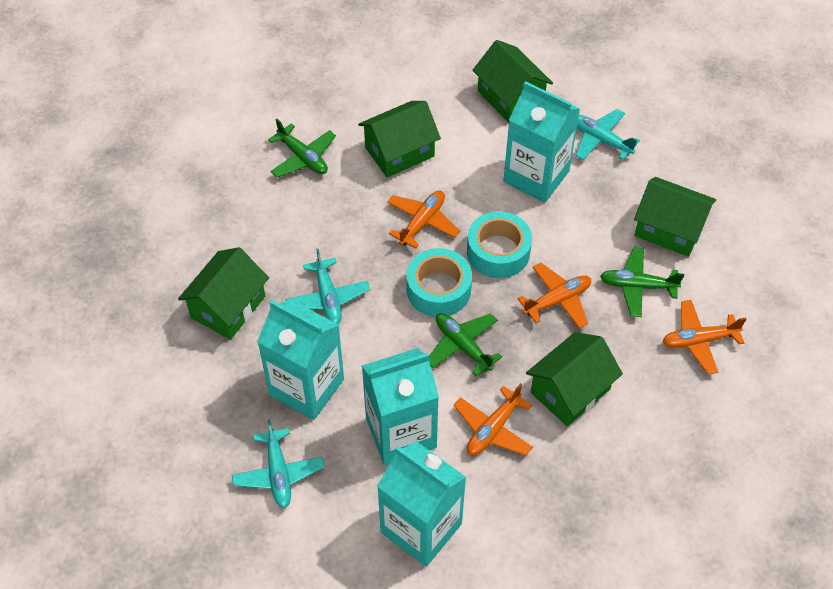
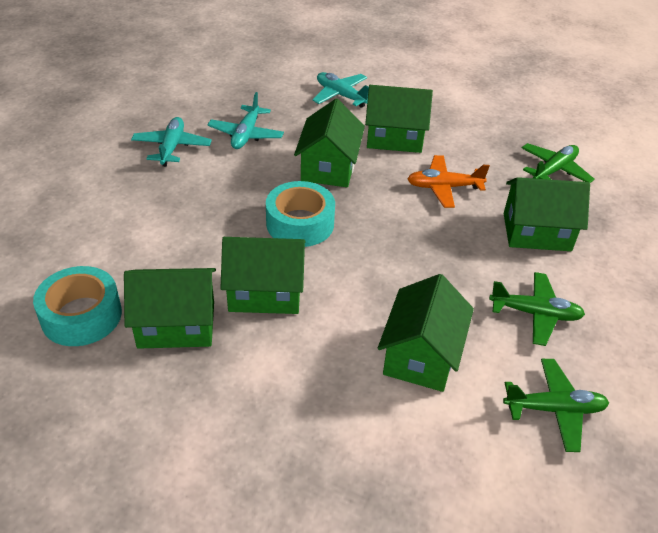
green house: [178,247,269,340] [358,101,441,178] [472,40,553,123] [526,332,623,426] [634,177,716,257] = 5 -> [124,268,216,349] [220,237,305,314] [294,99,365,187] [365,85,433,153] [378,274,474,392] [503,177,590,251] = 6
orange plane: [387,190,460,249] [454,383,533,456] [517,263,591,329] [663,300,746,374] = 4 -> [407,155,490,208] = 1
turquoise carton: [257,299,344,420] [362,348,439,465] [377,441,466,567] [503,81,580,203] = 4 -> none = 0

